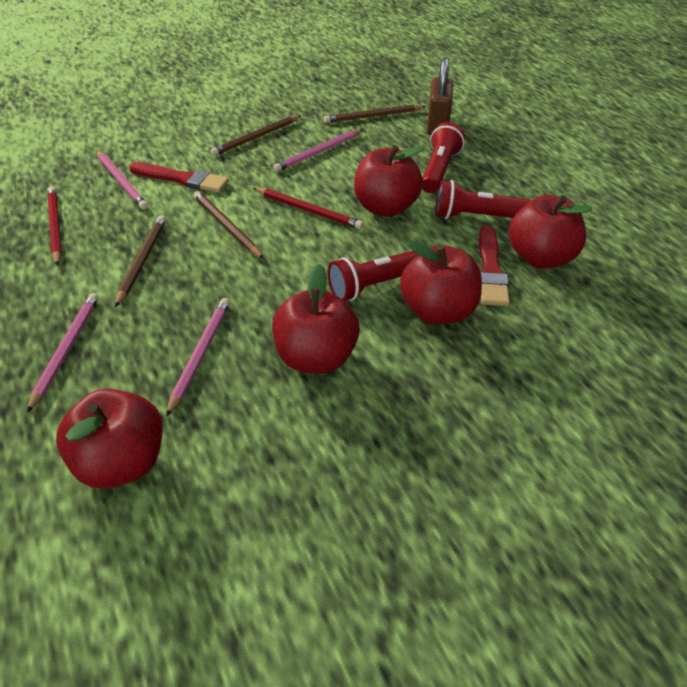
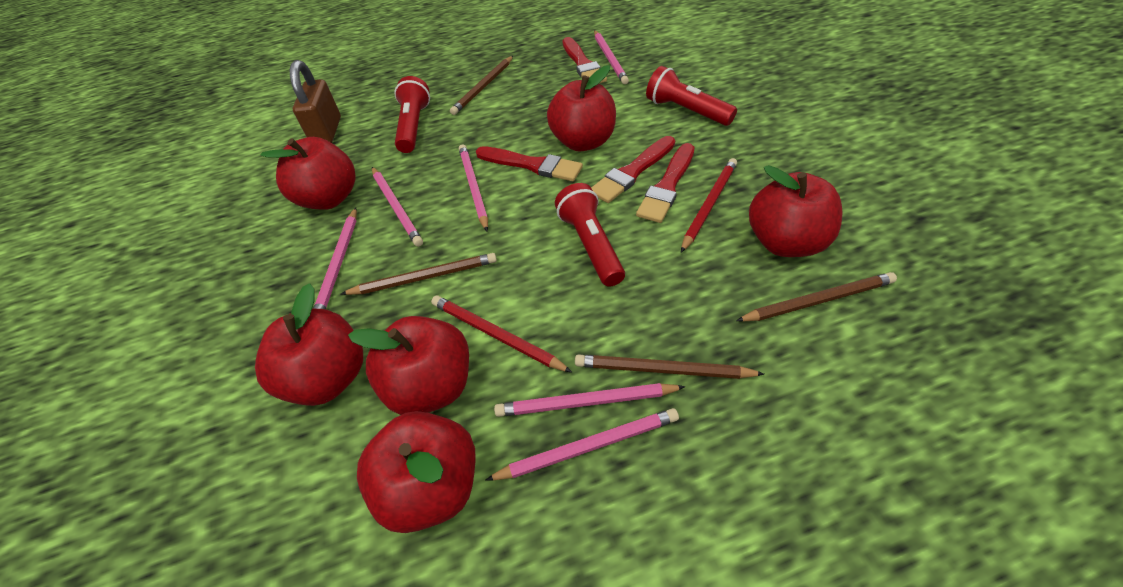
pink pencil: [27,293,99,413] [96,151,148,210] [166,298,230,417] [273,129,363,172] = 4 -> [313,207,357,309] [372,167,423,247] [459,144,488,231] [485,408,679,481] [494,383,685,417] [594,30,629,84] = 6
red apple: [56,388,163,488] [272,264,360,374] [354,145,424,217] [400,240,482,325] [509,195,593,269] = 5 -> [255,283,363,406] [261,137,356,210] [348,316,469,415] [357,411,476,533] [547,65,616,151] [749,165,842,257] = 6
red brush: [129,162,229,193] [479,225,510,306] = 2 -> [476,146,583,181] [562,37,607,83] [591,136,675,203] [636,143,694,223] = 4

